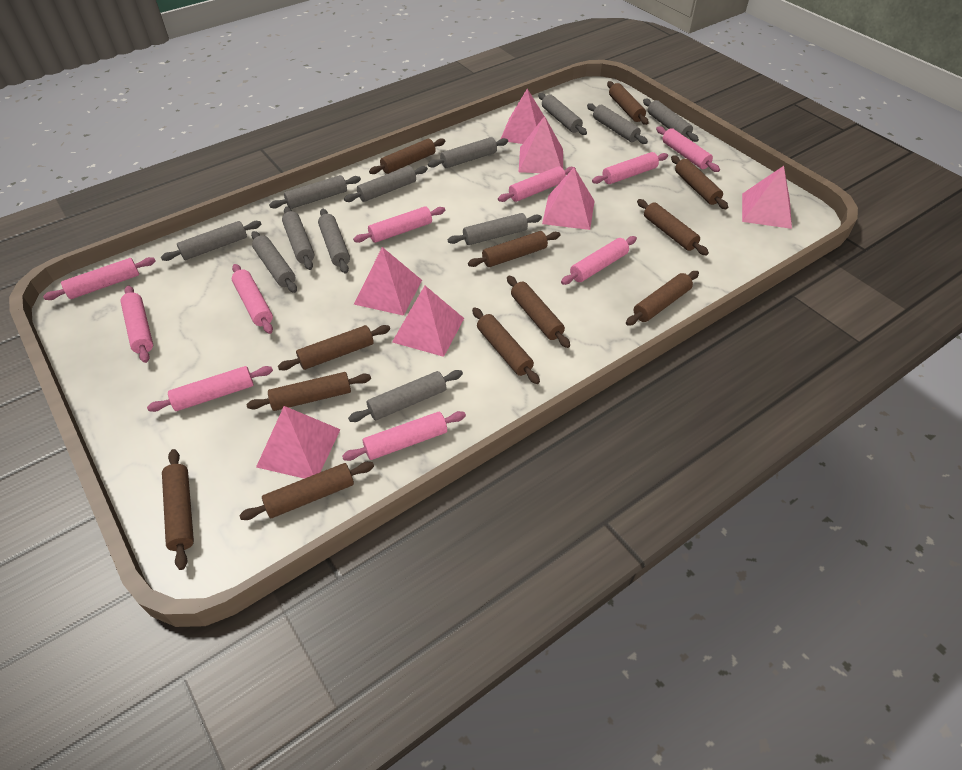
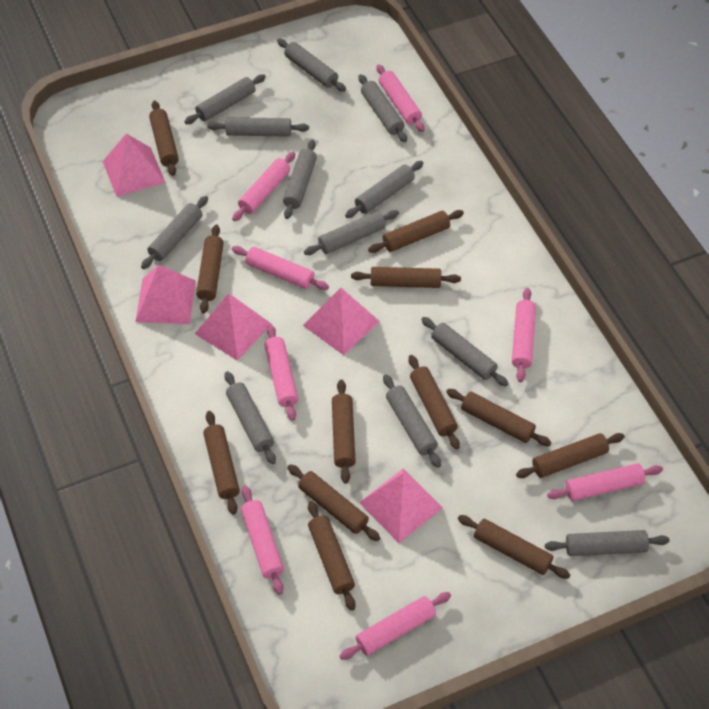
pink pyramid: [256,406,341,479] [354,247,422,316] [392,286,464,357] [501,89,544,144] [519,116,563,173] [542,168,594,230] [742,166,792,229] = 7 -> [103,134,166,197] [135,265,196,324] [195,293,271,361] [303,288,380,355] [359,469,443,543] = 5
pink rolling pin: [43,257,156,300] [121,285,153,363] [147,366,273,412] [232,264,273,334] [342,411,466,461] [353,206,445,243] [498,166,576,202] [561,236,637,285] [592,152,668,184] [656,126,720,172] = 10 -> [232,152,295,221] [232,246,329,290] [241,485,284,595] [264,325,299,421] [340,592,451,660] [376,64,424,132] [512,288,536,382] [547,463,663,501] = 8

